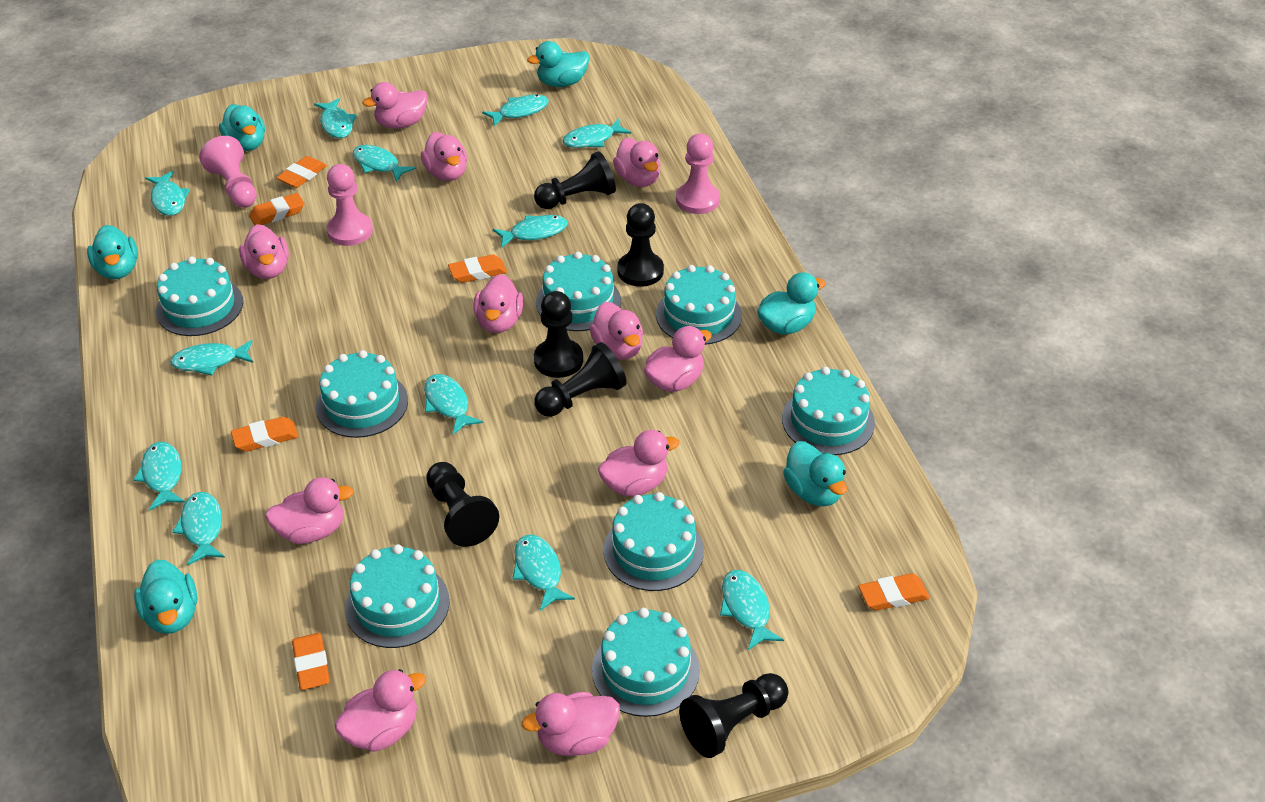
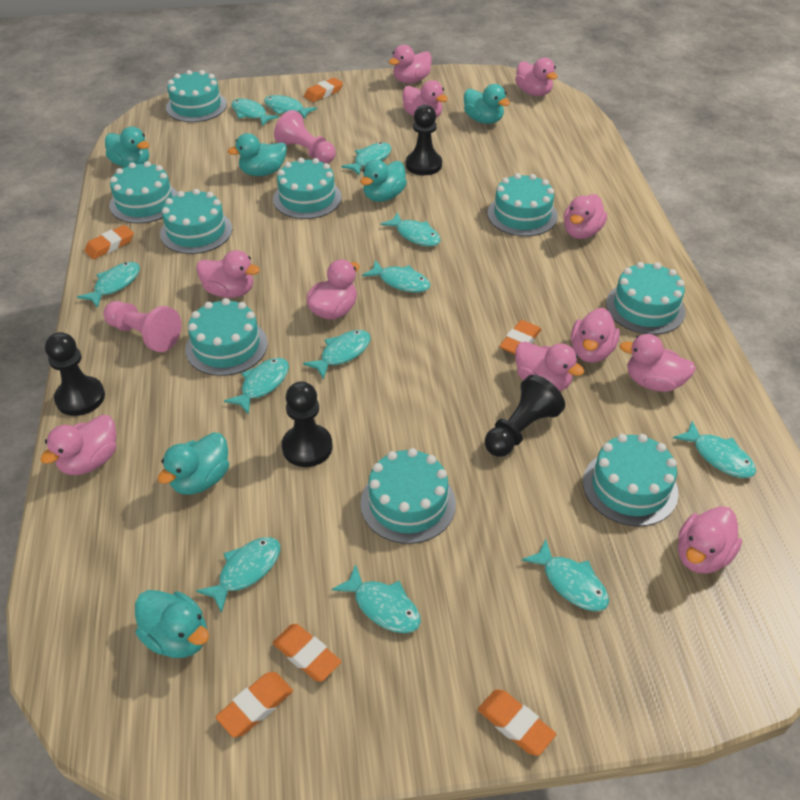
black pawn: [426,462,499,547] [534,151,616,209] [534,291,583,378] [534,342,627,417] [617,203,664,287] [679,673,788,758] = 6 -> [45,332,105,416] [282,381,332,467] [406,105,442,175] [485,375,565,457] = 4
pink pawn: [199,136,257,208] [327,164,373,246] [676,133,720,214] = 3 -> [103,301,181,352] [274,110,336,163] = 2
turquoise cake: [156,257,243,336] [316,350,408,438] [345,544,450,648] [536,252,621,331] [592,608,700,717] [604,492,704,591] [656,265,742,345] [782,367,875,455] = 8 -> [109,161,178,223] [160,189,232,254] [166,70,227,122] [185,298,268,376] [273,157,342,219] [360,448,456,544] [488,173,558,236] [583,434,679,526] [606,262,686,335] = 9

